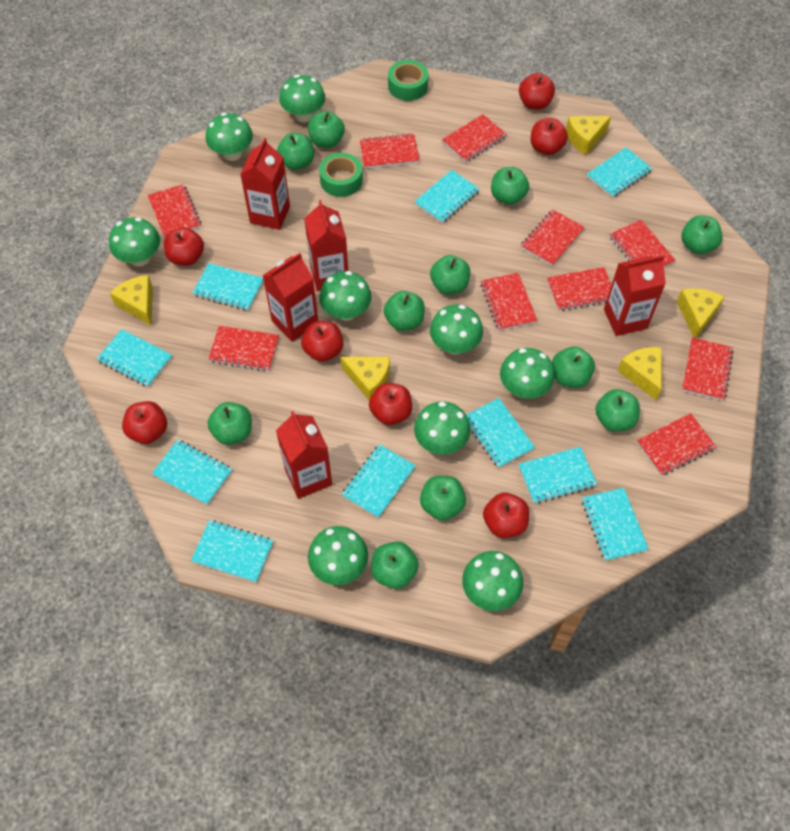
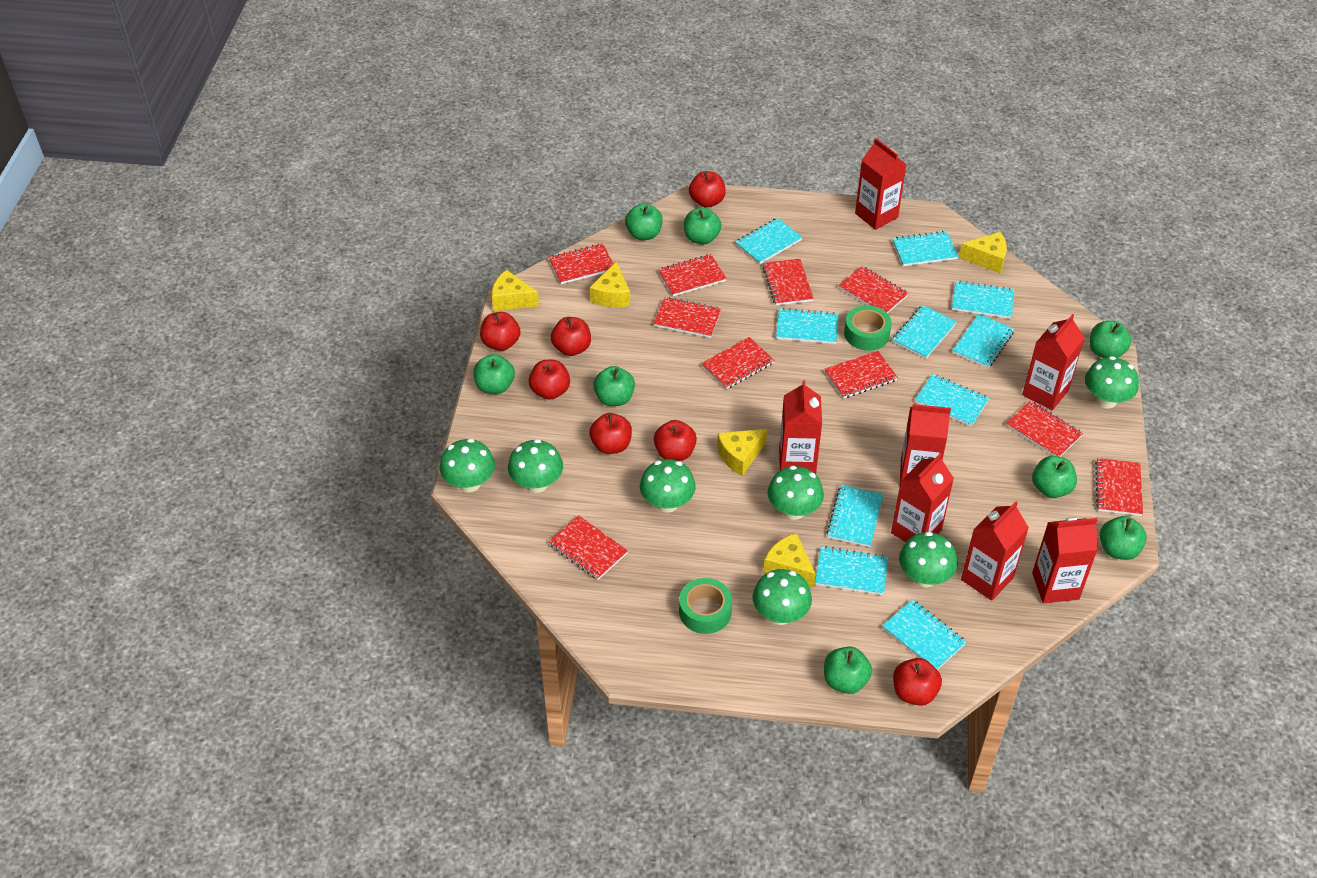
green apple: [207,402,252,445] [277,133,314,170] [308,111,345,148] [371,541,419,589] [384,291,425,331] [420,476,466,520] [430,255,470,294] [491,167,529,205] [552,346,595,388] [595,389,640,432] [682,215,722,254] = 11 -> [473,354,515,394] [593,366,635,406] [625,203,663,240] [684,207,721,245] [824,646,872,694] [1032,456,1077,498] [1090,321,1131,358] [1100,516,1147,560] = 8
green mushroom: [109,217,160,267] [206,113,253,161] [279,75,325,122] [308,526,368,585] [319,271,372,321] [414,401,471,455] [430,305,483,354] [462,551,523,611] [500,348,555,398] = 9 -> [439,439,495,492] [508,439,563,493] [640,459,696,513] [752,569,812,625] [768,466,824,520] [899,532,958,587] [1085,356,1139,408] = 7
red carton: [240,138,290,230] [263,253,318,342] [276,411,332,499] [304,200,348,291] [604,255,666,336] = 5 -> [779,380,822,474] [855,138,907,230] [891,453,954,542] [900,404,951,482] [961,502,1029,601] [1022,314,1084,410] [1032,517,1098,603] = 7

